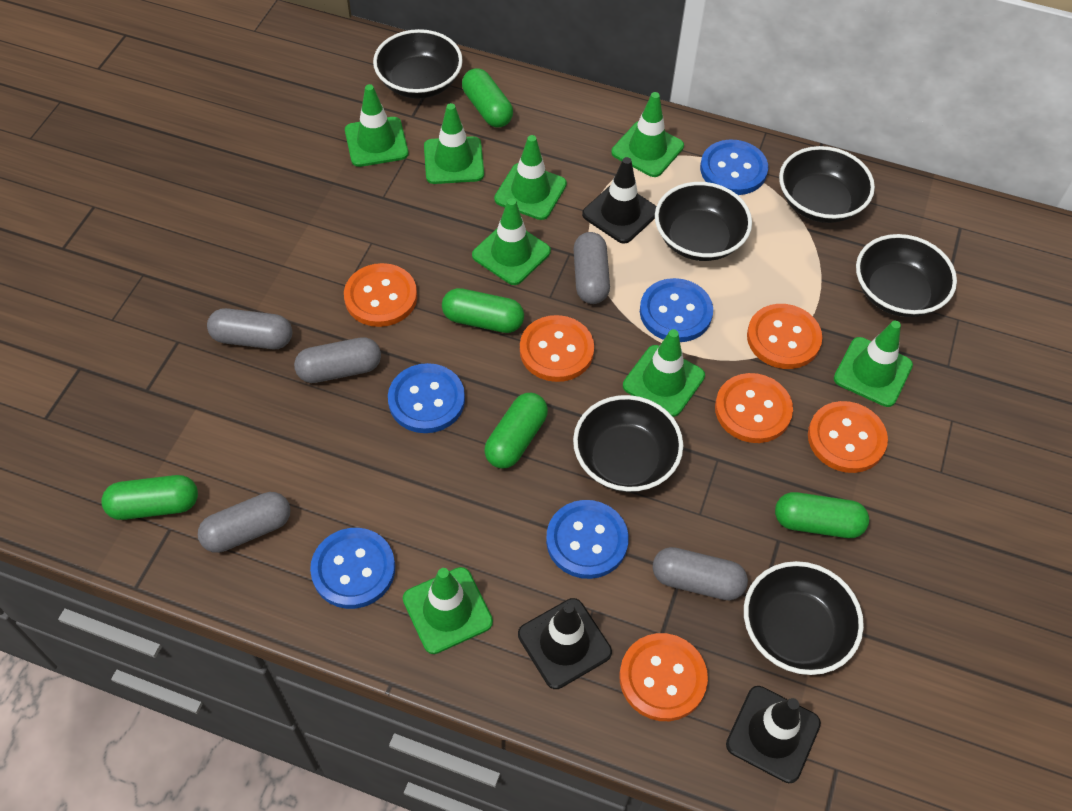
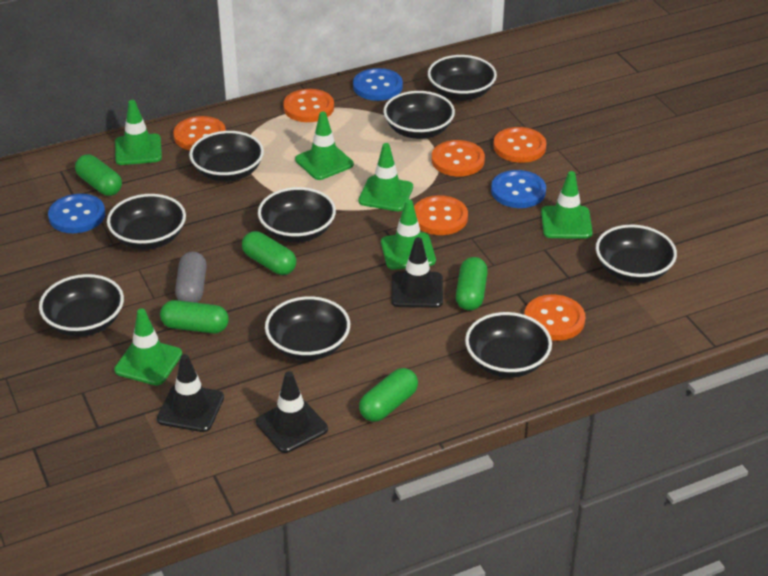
black bowl: [373,29,463,99] [573,395,684,492] [655,182,752,261] [744,561,864,675] [779,146,875,223] [856,234,957,317] = 6 -> [39,274,124,337] [107,194,186,250] [189,131,264,182] [258,187,336,242] [265,296,350,361] [383,91,455,139] [428,55,497,101] [465,312,552,378] [596,225,677,283] = 9
blue button: [310,528,395,609] [388,363,465,433] [546,500,629,579] [640,278,713,342] [700,140,768,195] = 5 -> [48,194,105,233] [353,68,403,101] [491,170,546,208] = 3
green traffic cone: [345,84,409,167] [403,567,493,654] [424,103,484,184] [472,198,551,285] [494,135,567,220] [611,92,684,177] [623,329,705,417] [834,320,913,407] = 8 -> [114,308,182,385] [115,100,162,165] [295,112,354,180] [358,143,413,211] [381,199,436,270] [541,171,593,239] = 6
grey capsule: [198,492,291,553] [207,308,292,349] [294,337,381,383] [574,232,610,304] [653,547,748,600] = 5 -> [175,251,207,303] = 1

